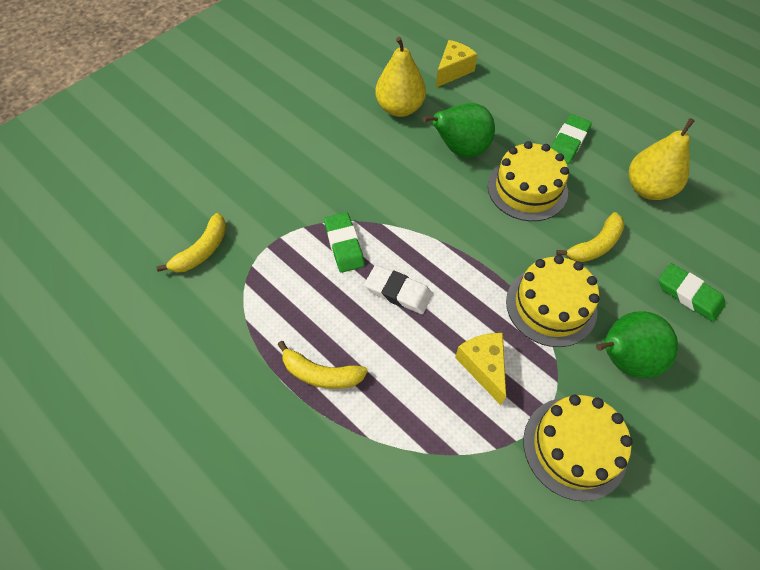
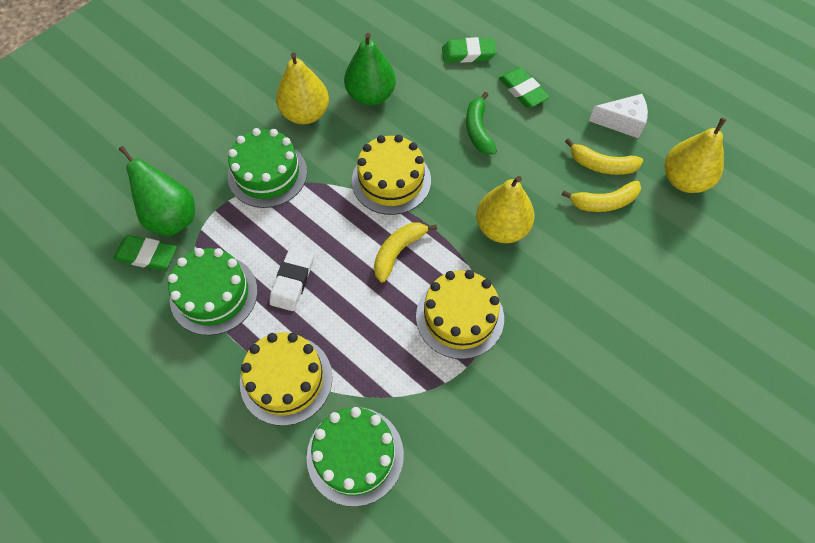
green banana: none = 0 -> [466,92,497,155] = 1
green cake: none = 0 -> [168,248,258,335] [228,128,307,208] [307,407,404,507] = 3
white cheese: none = 0 -> [589,94,648,138] = 1
yellow cheese: [436,40,478,88] [455,333,506,405] = 2 -> none = 0
yellow pear: [375,37,426,117] [629,118,695,200] = 2 -> [276,52,329,124] [476,176,535,243] [665,118,726,193] = 3

